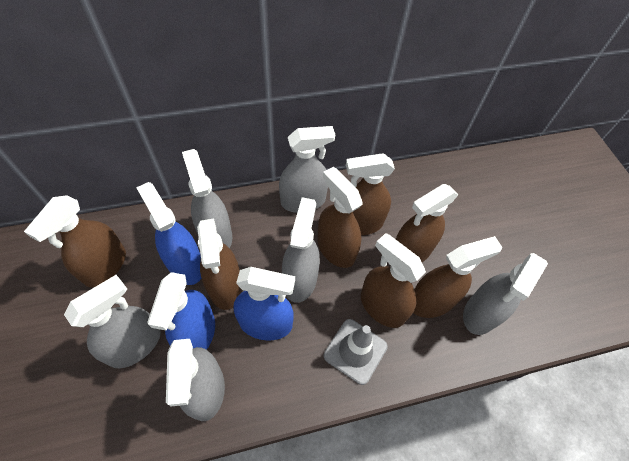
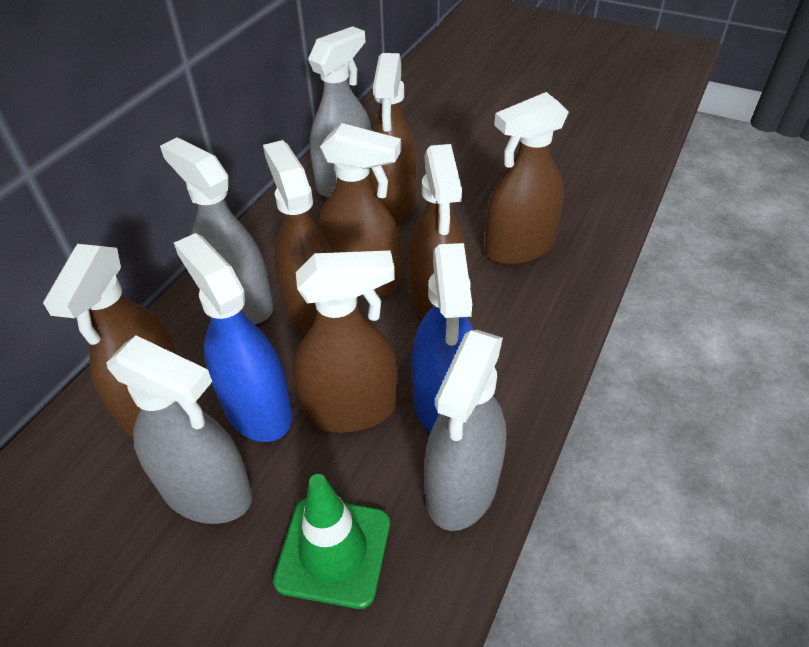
blue spray bottle: [136,182,201,285] [147,272,215,350] [234,267,295,341] = 3 -> [174,233,293,442] [412,243,473,433] = 2
green traffic cone: none = 0 -> [273,474,390,609] = 1
grey spray bottle: [64,275,161,368] [166,339,225,421] [182,149,232,248] [279,126,335,213] [282,197,320,303] [463,253,548,335] = 6 -> [106,335,253,524] [160,137,273,324] [308,26,372,198] [425,330,506,531] = 4
grey traffic cone: [324,319,388,385] = 1 -> none = 0

